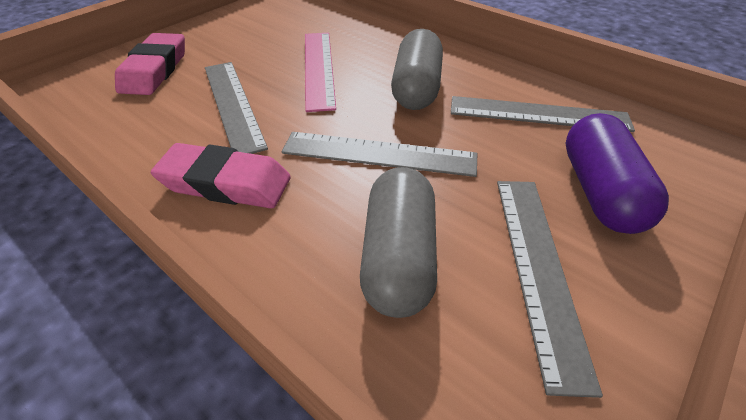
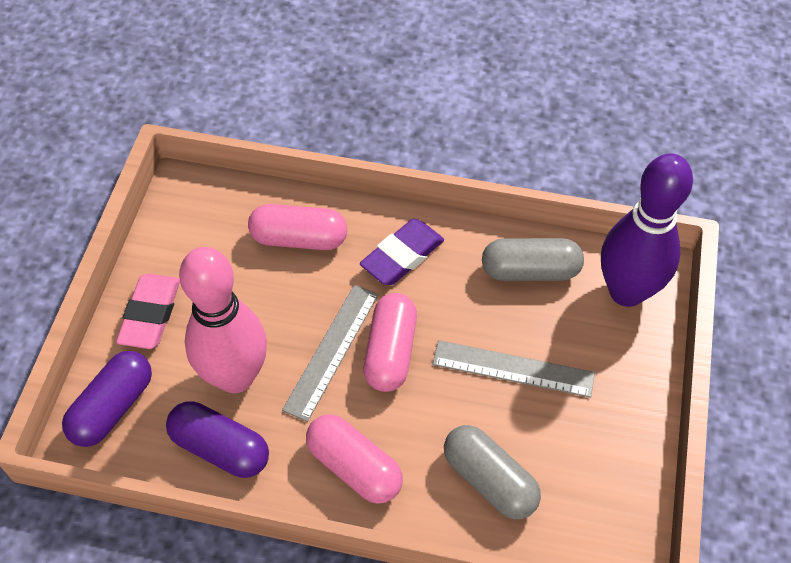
grey ruler: [205,62,268,154] [282,132,477,177] [451,96,635,132] [497,181,603,398] = 4 -> [282,285,378,422] [432,340,595,398] = 2
pink bowling pin: none = 0 -> [179,247,267,393] = 1
pink capsule: none = 0 -> [248,204,347,250] [306,414,403,504] [363,293,417,392] = 3
pink eraser: [115,33,185,95] [151,143,291,208] = 2 -> [116,274,180,349] = 1
pink ruler: [305,33,336,112] = 1 -> none = 0
purple bowling pin: none = 0 -> [601,153,693,307] = 1
purple capsule: [565,113,669,234] = 1 -> [62,351,152,447] [166,401,269,478] = 2
purple eraser: none = 0 -> [360,219,444,285] = 1

